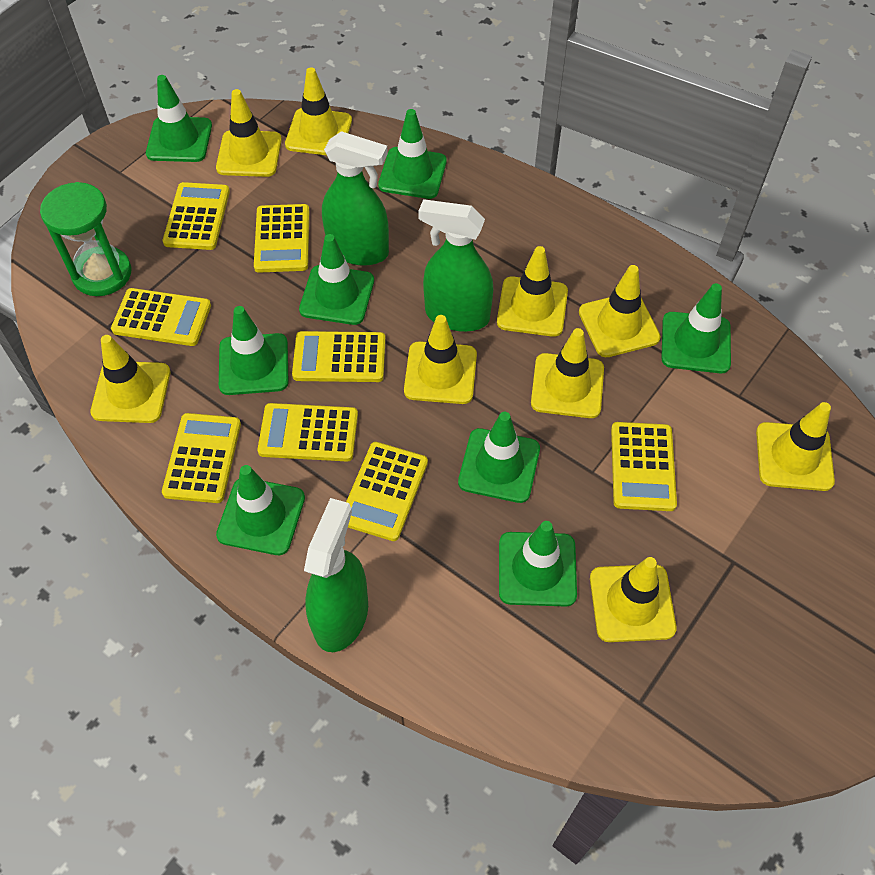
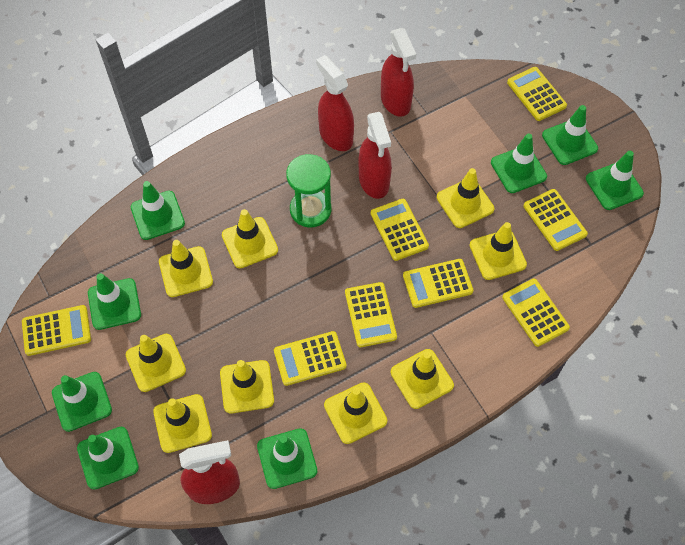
green spray bottle: [304,498,368,652] [322,131,389,266] [418,199,493,332] = 3 -> none = 0
red spray bottle: none = 0 -> [179,440,240,504] [316,55,354,151] [359,112,392,199] [381,28,416,117] = 4

